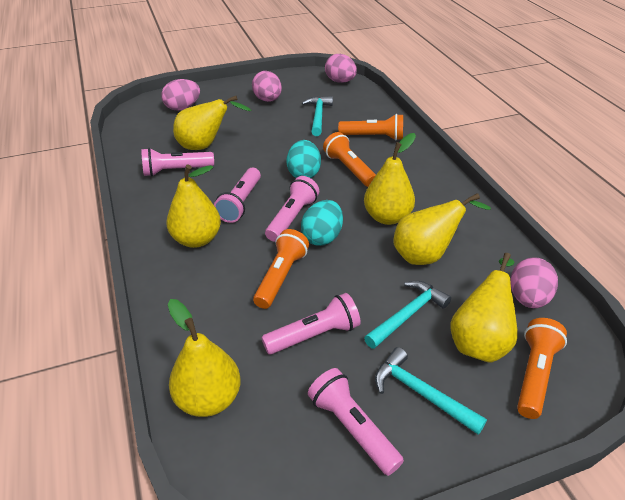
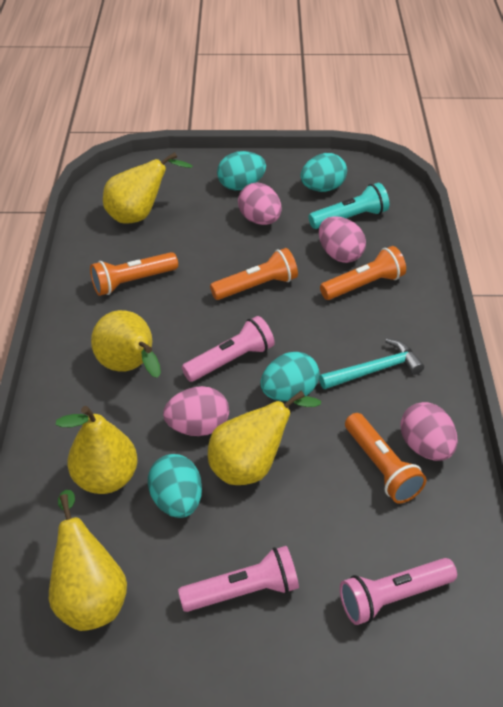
pink flashlight: [141,148,214,176] [214,168,261,223] [261,293,361,354] [265,176,319,242] [308,368,404,476] = 5 -> [178,546,299,612] [182,316,274,382] [340,558,457,625] = 3
turquoise egg: [287,140,321,178] [301,200,343,246] = 2 -> [148,454,202,518] [217,151,266,190] [261,352,319,401] [301,153,347,192] = 4
turquoise flashlight: none = 0 -> [308,183,389,229] = 1
turquoise hammer: [302,96,333,136] [364,281,451,349] [375,347,487,435] = 3 -> [319,339,424,389] = 1
yellow pear: [167,165,221,248] [168,299,241,417] [173,96,251,150] [364,133,416,225] [394,193,491,265] [450,253,518,363] = 6 -> [49,490,127,631] [56,406,138,494] [91,310,161,378] [103,152,193,224] [208,391,321,485] = 5

